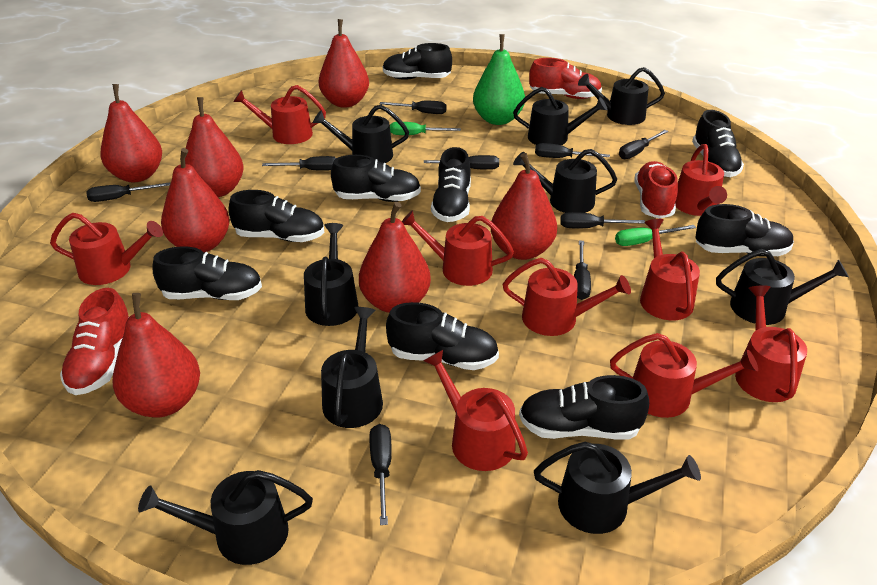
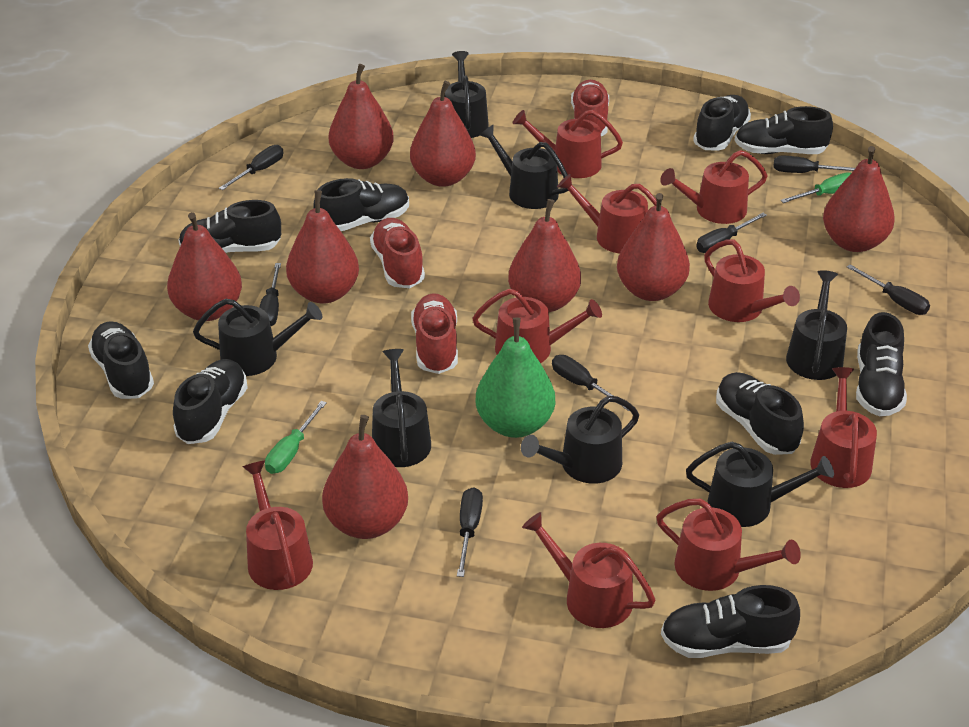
black screwdriver: [86,182,170,202] [262,156,336,171] [369,424,392,525] [380,101,447,114] [424,155,499,170] [535,143,610,158] [560,212,645,228] [574,240,591,300] [619,130,668,159] = 9 -> [219,145,283,190] [259,263,281,326] [457,487,483,577] [552,355,629,411] [696,213,767,253] [773,156,855,173] [847,264,930,315] = 7
black watering can: [138,470,313,565] [304,223,358,326] [313,105,409,163] [321,307,383,428] [513,87,607,145] [513,149,617,213] [534,442,701,534] [578,67,665,125] [716,249,849,325] = 9 -> [193,299,322,376] [372,349,431,467] [445,51,489,138] [479,125,569,209] [521,396,639,484] [686,442,834,527] [786,270,847,380] = 7
red pear: [100,84,162,182] [113,293,200,418] [161,148,230,252] [185,97,243,197] [318,19,369,108] [359,202,431,313] [491,153,557,260] = 7 -> [167,212,242,321] [286,190,359,304] [322,415,408,539] [329,64,394,169] [410,81,476,187] [508,199,581,312] [617,193,690,301] [823,146,895,252] = 8

